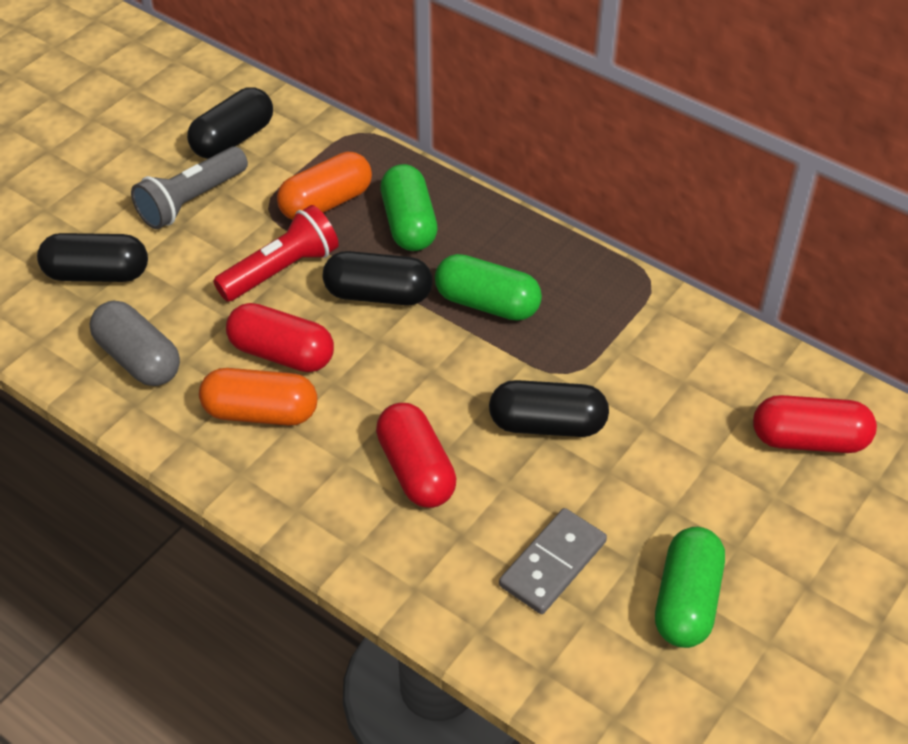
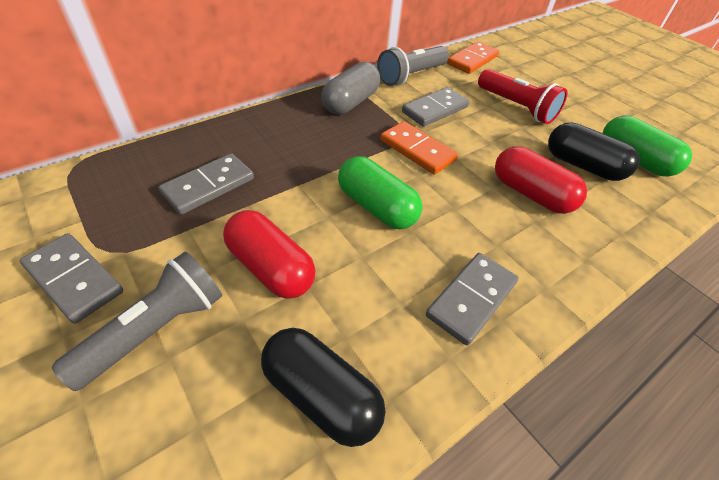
black capsule: [37,233,148,282] [187,87,273,159] [323,251,432,305] [489,380,609,437] = 4 -> [261,328,386,447] [548,123,640,181] = 2
green capsule: [380,164,438,251] [435,254,542,321] [655,527,725,648] = 3 -> [338,156,422,229] [603,116,692,177] = 2
grey domino: [499,508,607,614] = 1 -> [20,233,123,324] [158,153,254,215] [402,87,469,127] [426,253,519,346] = 4
grey flashlight: [131,146,248,229] = 1 -> [52,251,222,391] [377,46,449,86] = 2
orange capsule: [199,368,317,426] [277,152,372,220] = 2 -> none = 0
orange domino: none = 0 -> [381,121,458,175] [447,41,499,74] = 2
red capsule: [226,303,334,372] [376,403,456,508] [753,395,877,453] = 3 -> [223,210,316,299] [495,146,587,214] = 2

